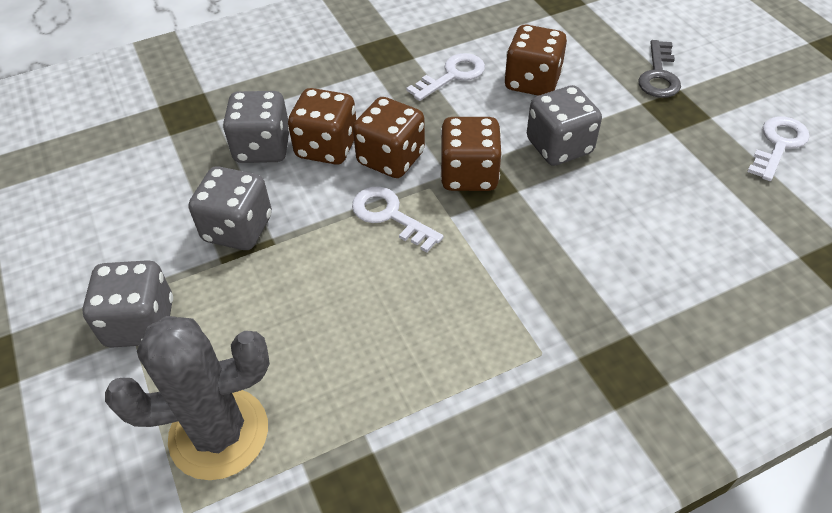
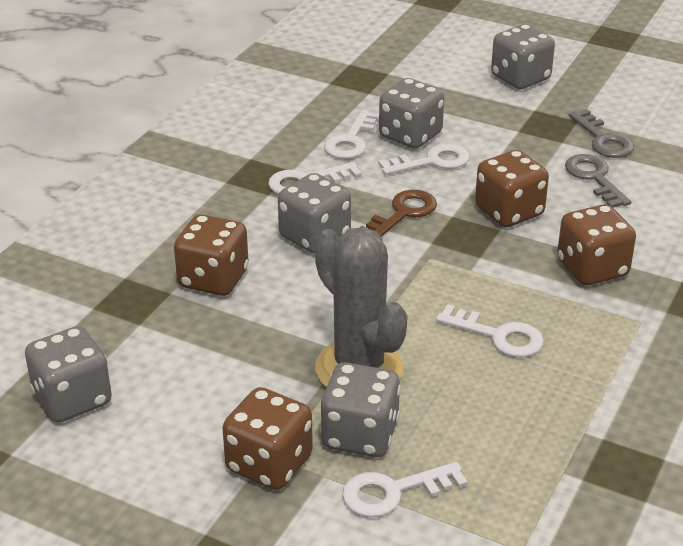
brown key: none = 0 -> [361,190,437,237] = 1
grey dice: [82,260,173,348] [189,166,272,250] [223,91,289,163] [527,85,602,166] = 4 -> [25,326,112,422] [278,173,351,254] [320,362,401,457] [379,78,444,149] [491,24,555,89] = 5
grey key: [638,40,681,98] = 1 -> [565,154,631,208] [569,109,634,158] = 2
white key: [352,186,444,253] [406,53,485,101] [747,117,810,181] = 3 -> [268,162,362,194] [324,110,379,159] [342,462,467,517] [378,144,470,175] [436,304,544,357] = 5

